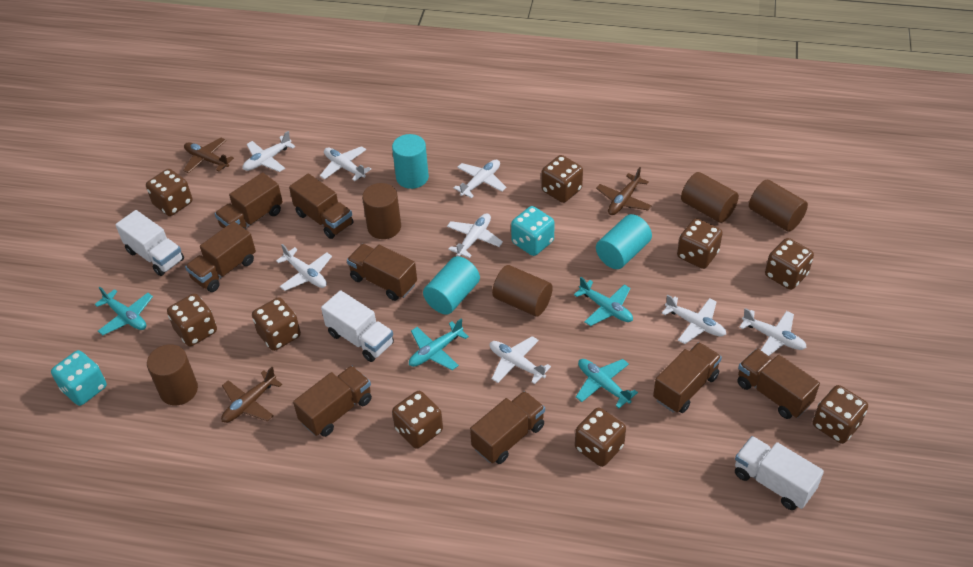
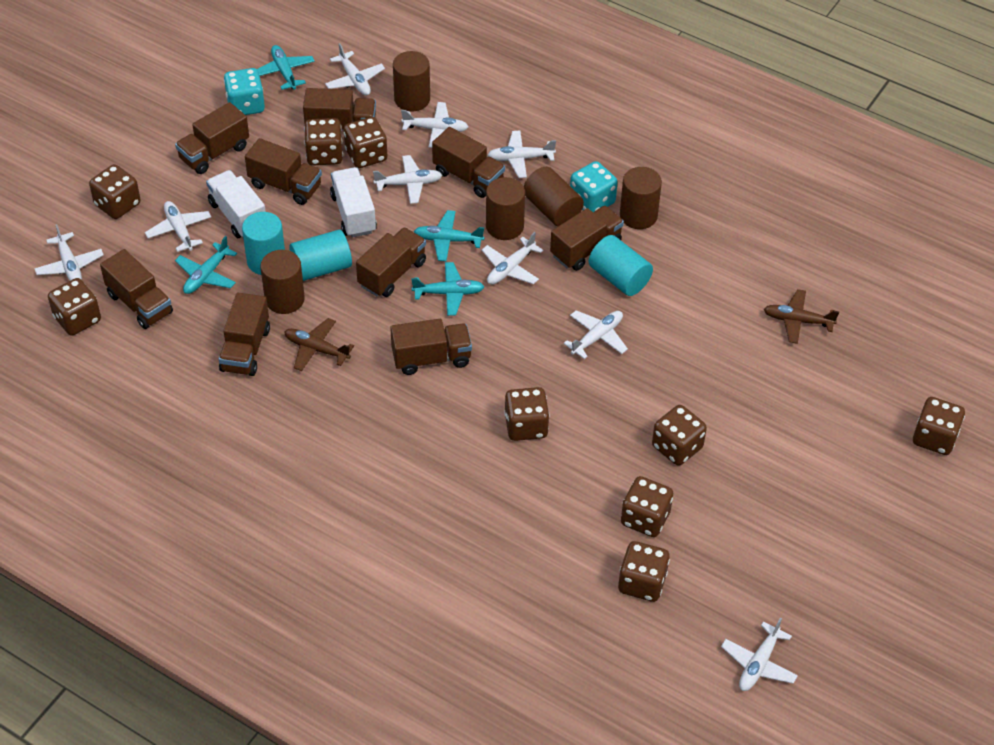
brown plane: [183,138,234,174] [221,367,282,423] [596,167,652,215] = 3 -> [284,318,354,371] [764,289,839,344] = 2
brown truck: [185,221,256,292] [215,173,283,229] [289,173,353,239] [293,366,372,437] [347,244,417,301] [470,391,545,464] [653,342,722,413] [737,349,820,419] = 8 -> [100,249,173,329] [175,102,249,174] [219,293,270,376] [245,138,322,205] [303,88,376,130] [356,227,426,297] [390,319,472,375] [432,127,505,198] [550,206,624,271] = 9
white plane: [243,131,295,172] [276,244,332,291] [320,146,371,181] [447,213,503,258] [454,160,506,198] [490,336,551,384] [662,294,726,344] [739,308,807,356] = 8 -> [34,224,104,281] [145,201,211,252] [325,43,385,96] [373,155,442,204] [401,102,468,148] [482,232,543,284] [488,131,556,178] [564,310,628,359] [721,617,798,691] = 9
white truck: [115,210,184,276] [321,290,394,362] [735,436,824,510] = 3 -> [206,170,266,238] [330,167,377,237] = 2

